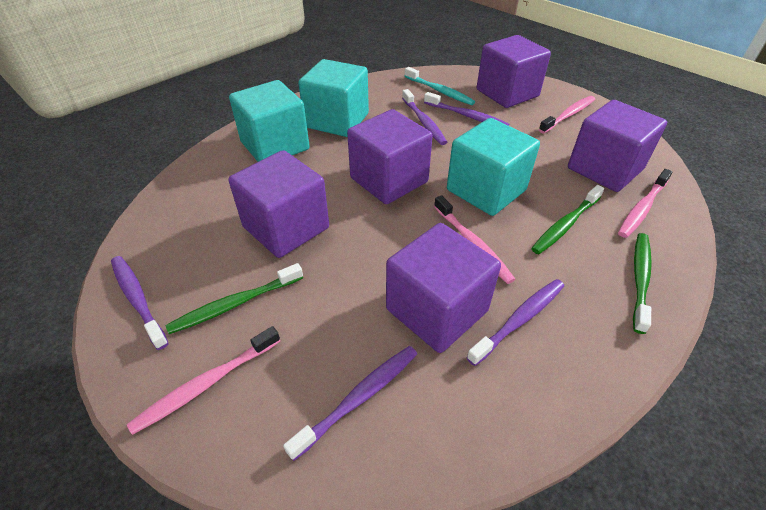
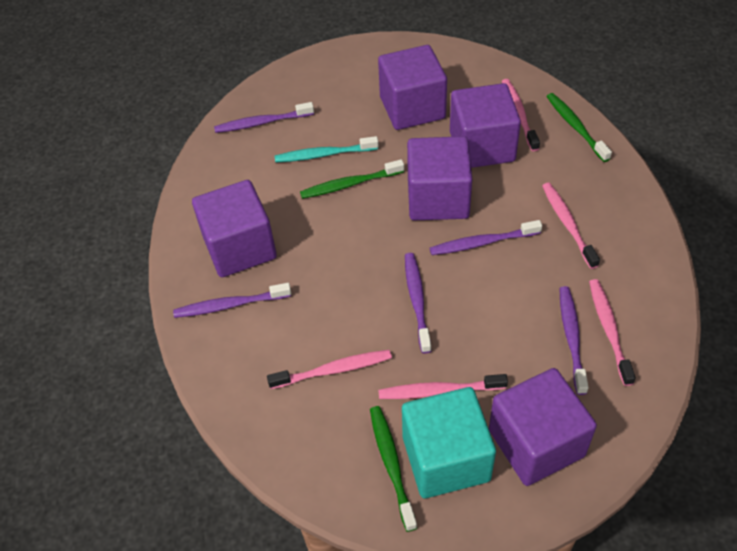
pink toothbrush: [127,326,280,435] [434,195,515,284] [539,96,595,133] [618,169,673,238] = 4 -> [267,350,392,389] [378,374,508,399] [502,79,540,151] [542,183,600,269] [589,279,636,386] = 5
turquoise cube: [229,80,310,162] [298,59,369,137] [447,118,540,216] = 3 -> [402,387,496,498] = 1

